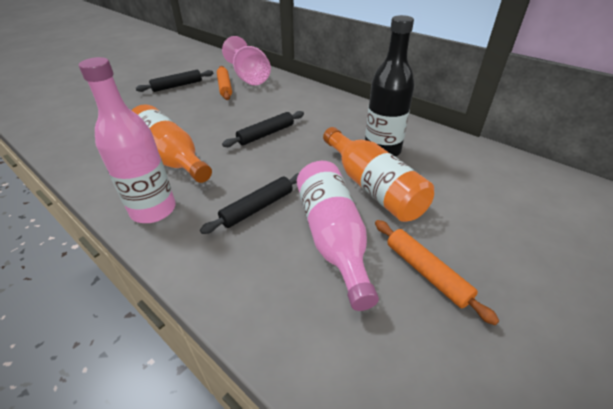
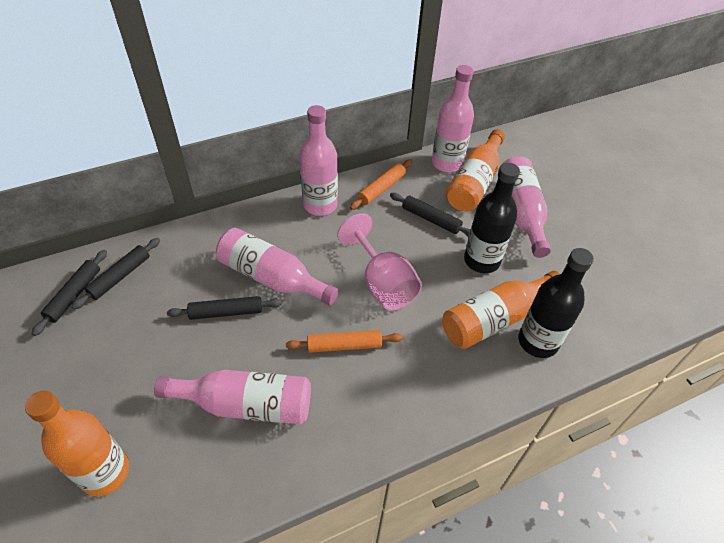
black bottle: [365,15,414,157] = 1 -> [464,163,520,273] [518,248,594,358] = 2
black rolling pin: [136,70,214,92] [200,173,299,234] [222,111,304,147] = 3 -> [32,250,107,336] [71,238,160,310] [167,296,282,320] [390,193,471,237] = 4
orange bottle: [131,104,212,183] [323,127,434,222] = 2 -> [25,391,129,496] [442,271,560,349] [446,129,505,211] = 3
pink bottle: [79,57,176,223] [297,161,379,311] = 2 -> [154,370,311,424] [216,228,339,305] [299,105,338,216] [432,65,474,172] [498,156,551,258] = 5

